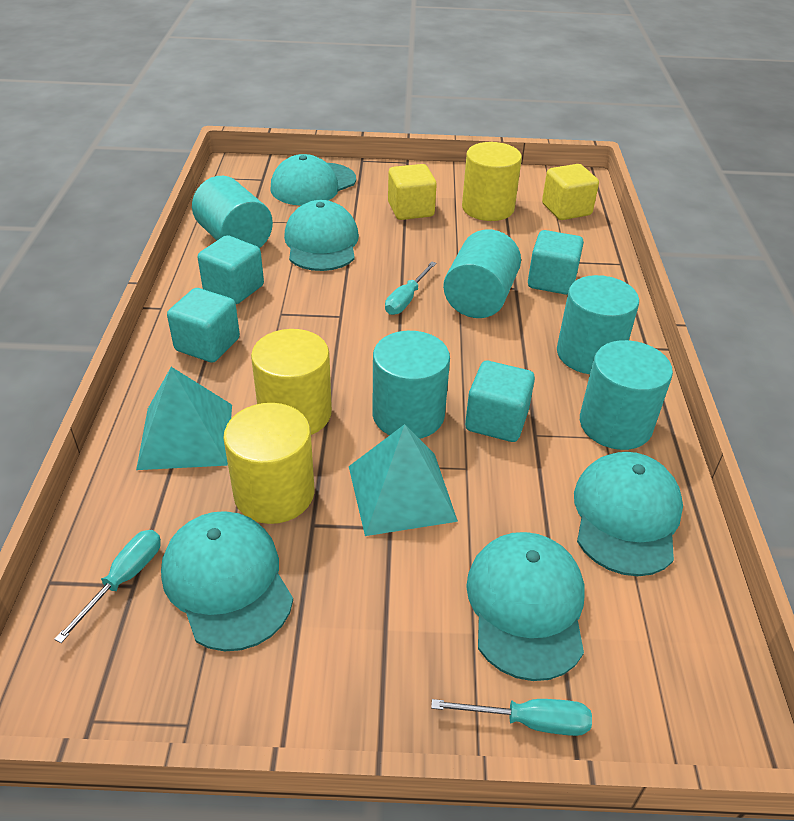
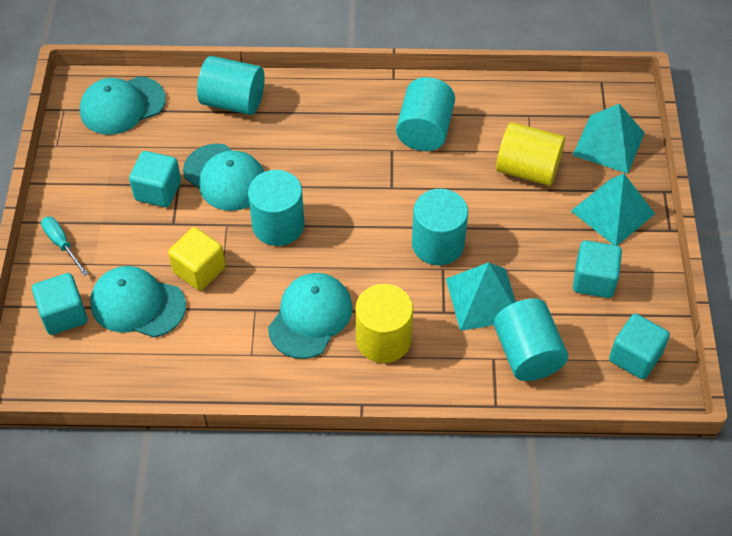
turquoise cap: [161,511,293,651] [270,154,356,206] [284,200,359,271] [466,532,585,681] [574,452,683,576] = 5 -> [80,77,166,135] [90,266,186,337] [183,144,264,211] [268,273,353,359] = 4
turquoise pyramid: [136,367,232,470] [349,424,458,536] = 2 -> [446,262,516,331] [571,173,655,246] [572,104,645,174] = 3
turquoise screwdriver: [54,530,161,643] [385,262,437,315] [431,699,592,736] = 3 -> [41,217,88,276] = 1
yellow cube: [388,164,437,220] [542,164,599,220] = 2 -> [168,227,225,291] = 1
yellow cylinder: [223,403,315,524] [251,329,332,435] [462,142,522,221] = 3 -> [355,284,413,363] [496,122,565,186] = 2

